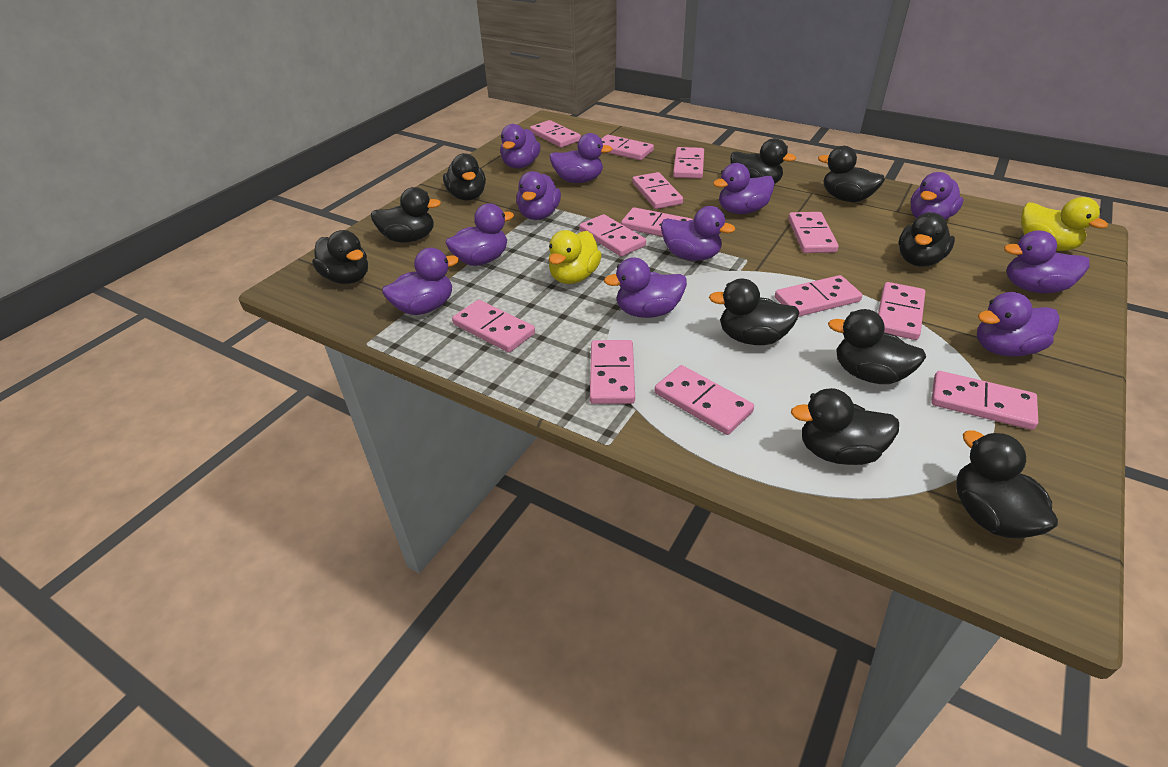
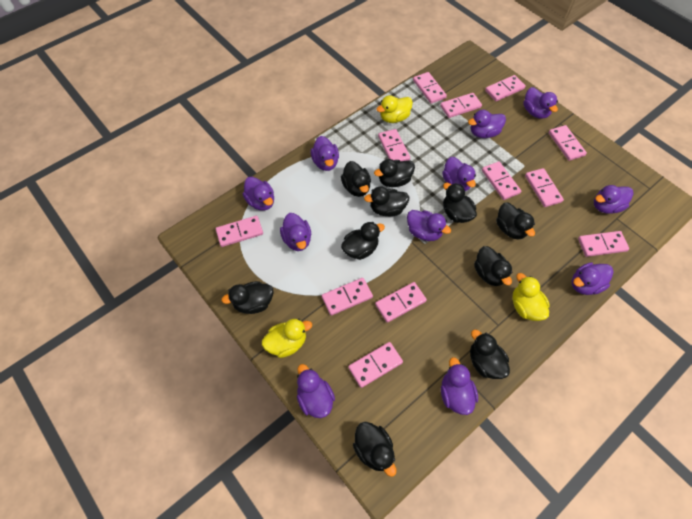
pink domino: [452,300,535,353] [530,120,581,148] [579,214,646,257] [590,340,635,404] [601,135,654,160] [621,207,693,237] [632,172,683,209] [655,365,754,435] [673,147,704,179] [775,275,862,317] [788,212,839,253] [878,282,925,340] [931,371,1038,430] = 13 -> [216,216,263,247] [322,278,373,316] [348,342,403,388] [375,282,427,323] [378,129,410,161] [413,72,447,104] [440,93,482,118] [482,161,521,200] [485,75,526,101] [525,168,564,207] [548,125,587,161] [578,231,629,257] = 12
yellow duck: [549,230,602,284] [1021,197,1108,251] = 2 -> [262,319,312,358] [377,95,413,123] [512,273,550,321] = 3

